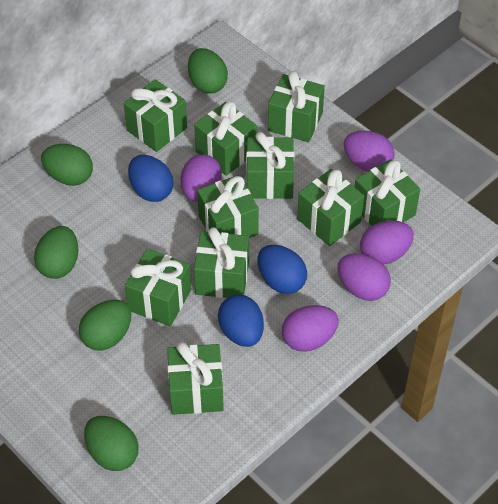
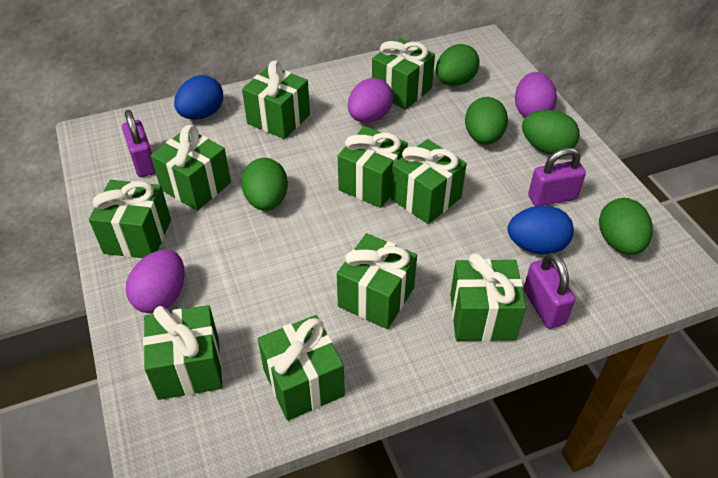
blue egg: [128,155,173,202] [218,295,264,347] [258,245,307,294] = 3 -> [174,75,223,119] [508,205,574,254] = 2
purple egg: [180,154,222,202] [282,305,339,352] [337,253,391,301] [344,130,394,172] [360,220,414,265] = 5 -> [126,250,185,314] [348,78,393,123] [515,72,557,117] = 3
purple padlock: none = 0 -> [122,110,156,177] [524,252,575,329] [528,147,586,206] = 3

